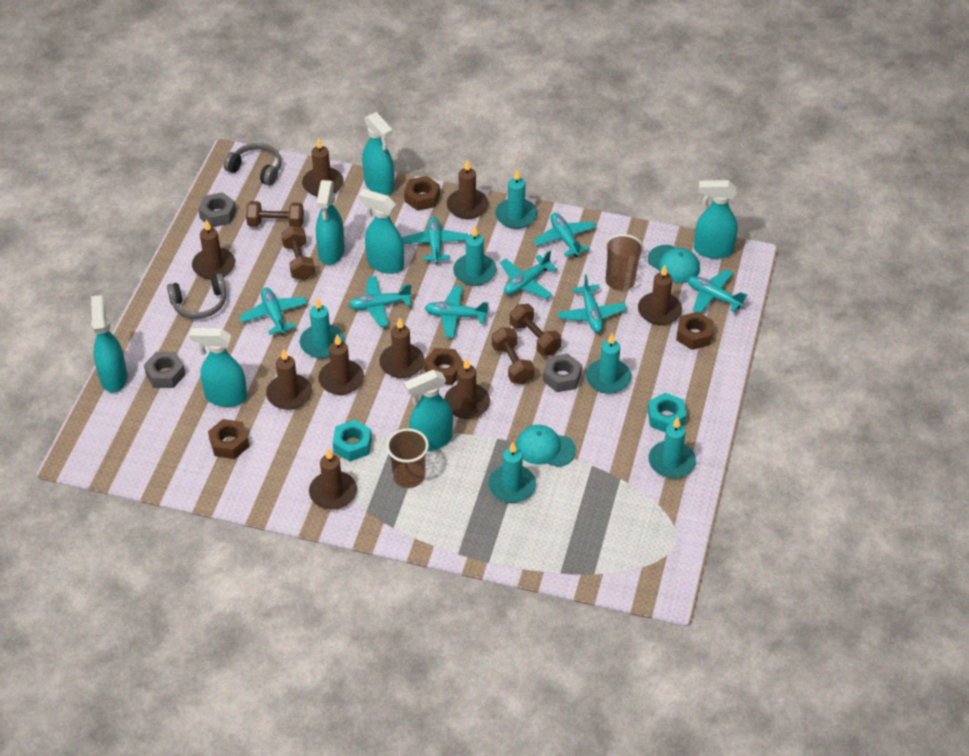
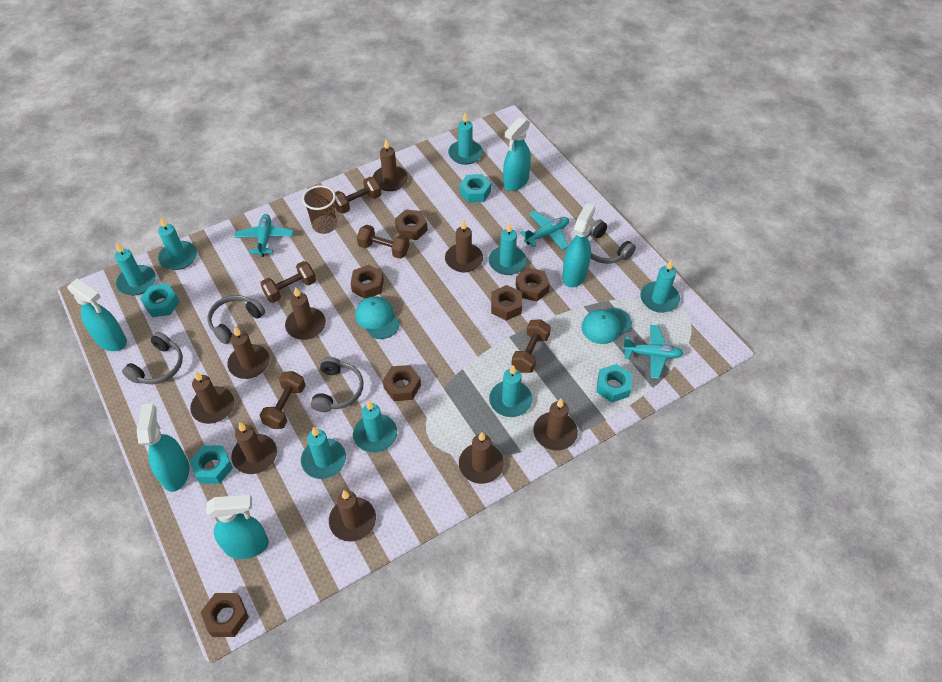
brown cup: [386,428,429,488] [605,234,644,291] = 2 -> [302,185,337,234] = 1
brown dumbbell: [246,201,304,227] [281,226,315,280] [492,327,534,384] [510,304,561,356] = 4 -> [260,261,316,303] [260,371,306,429] [335,177,382,214] [357,225,409,259] [511,320,551,373] = 5
brown nut: [208,419,249,459] [404,176,440,211] [424,348,464,385] [676,312,714,350] = 4 -> [200,593,249,637] [351,265,384,299] [383,365,421,401] [395,209,428,240] [491,285,522,321] [516,268,550,301] = 6
grey headphones: [167,273,226,319] [223,143,281,186] = 2 -> [122,332,183,384] [207,295,265,344] [311,357,364,412] [587,219,636,264] = 4
grey nut: [144,352,186,388] [198,192,236,227] [543,354,582,392] = 3 -> none = 0
turquoise candle: [300,297,344,358] [453,226,497,286] [488,442,536,503] [495,170,537,229] [586,333,631,394] [648,417,696,478] = 6 -> [115,243,156,296] [158,218,197,270] [301,427,346,479] [353,401,397,453] [448,113,483,165] [488,222,527,275] [489,365,532,417] [640,260,680,313] = 8
turquoise nut: [333,420,372,461] [648,393,686,432] = 2 -> [140,284,179,317] [190,445,233,484] [460,174,491,203] [597,364,632,402] = 4
turquoise plane: [239,287,308,335] [349,276,412,327] [402,217,468,264] [425,286,489,338] [500,250,558,299] [533,213,596,258] [558,275,627,333] [688,269,748,313] = 8 -> [234,214,294,257] [520,211,569,250] [622,325,683,379] = 3
turquoise spray bottle: [91,295,127,393] [189,328,247,407] [316,180,345,265] [358,189,404,274] [362,112,394,195] [404,370,453,451] [694,180,738,259] = 7 -> [67,279,127,351] [137,404,189,492] [206,495,269,559] [503,117,531,191] [562,203,595,287] = 5

